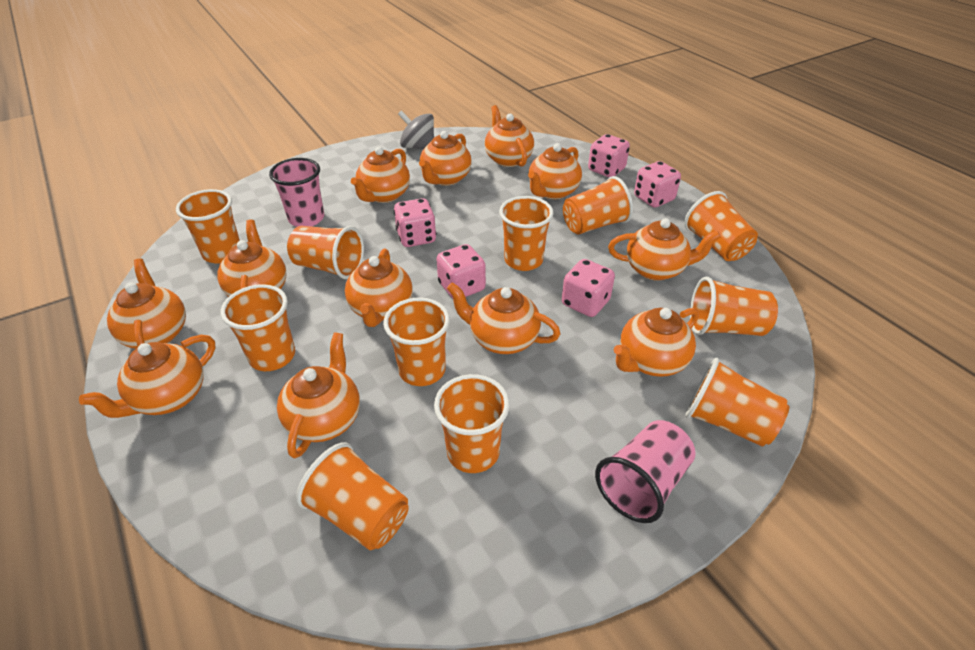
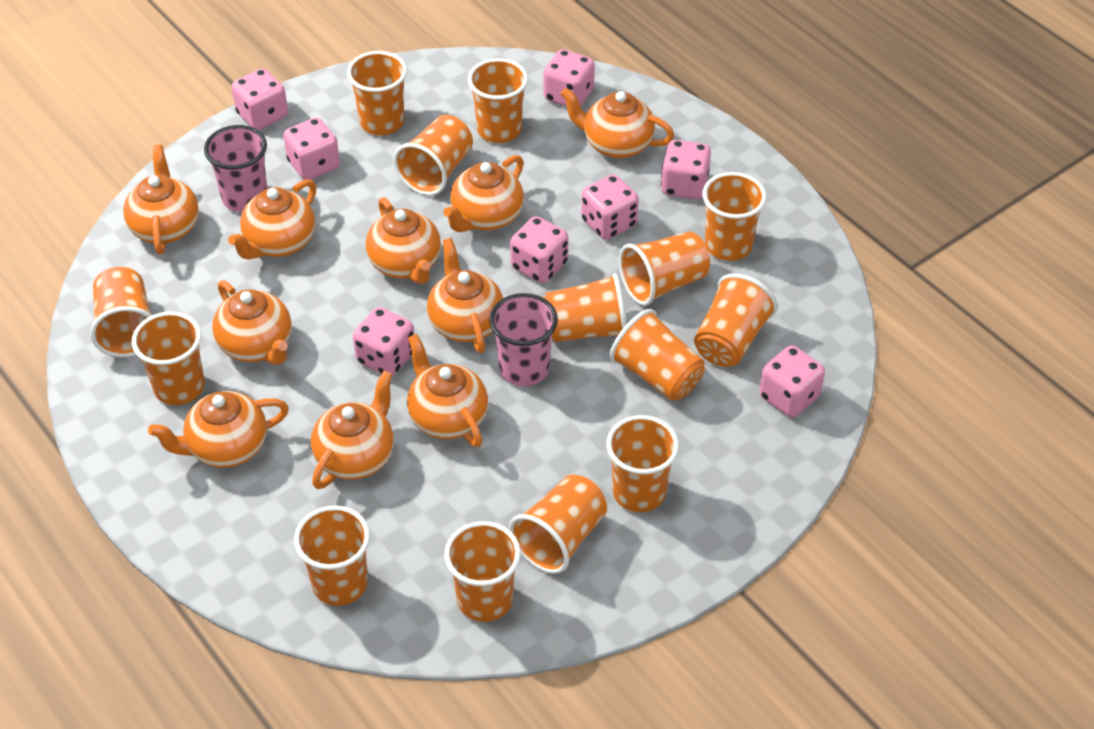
grey spinning top: [398,110,434,149] = 1 -> none = 0
orange cup: [176,189,240,264] [221,284,295,371] [287,226,364,279] [296,442,409,550] [383,297,450,386] [434,374,510,473] [499,196,554,271] [563,176,633,234] [684,191,758,261] [685,358,789,447] [690,277,778,336] = 11 -> [90,267,152,357] [132,311,205,405] [294,506,370,606] [347,51,407,135] [393,115,473,196] [444,521,521,622] [468,58,528,143] [509,474,607,574] [542,273,627,342] [606,415,679,512] [610,309,705,401] [619,232,710,306] [694,273,778,367] [702,172,767,261] = 14
orange teapot: [79,335,215,418] [107,259,186,349] [218,220,287,297] [277,332,360,458] [345,248,413,327] [351,147,410,203] [419,131,472,186] [447,282,561,354] [485,105,534,167] [528,143,582,199] [608,218,721,281] [614,308,699,377] = 12 -> [123,145,199,255] [148,391,289,468] [212,280,291,365] [228,179,316,260] [311,371,394,489] [366,197,441,284] [407,334,488,447] [427,238,503,353] [443,155,524,232] [560,88,674,158] = 10
pink dice: [394,198,436,247] [437,244,486,298] [562,259,615,317] [588,134,630,178] [634,161,681,208] = 5 -> [231,68,288,130] [283,118,340,180] [353,307,414,376] [510,216,568,283] [543,49,595,107] [581,174,639,240] [661,140,711,199] [759,345,825,418] = 8

